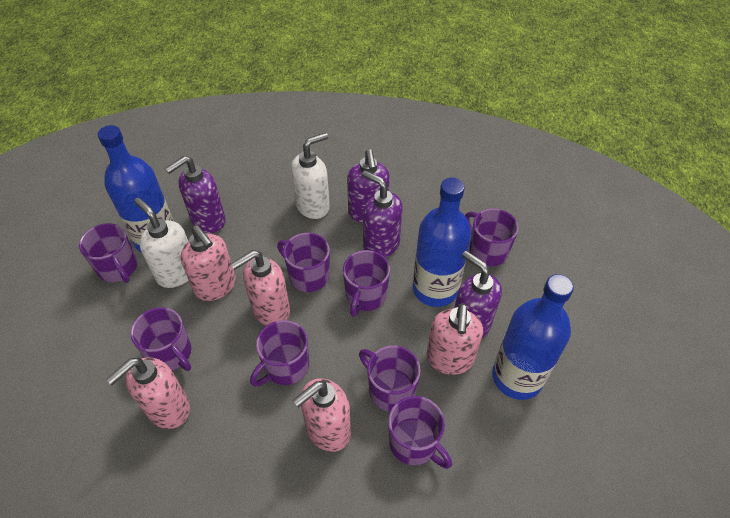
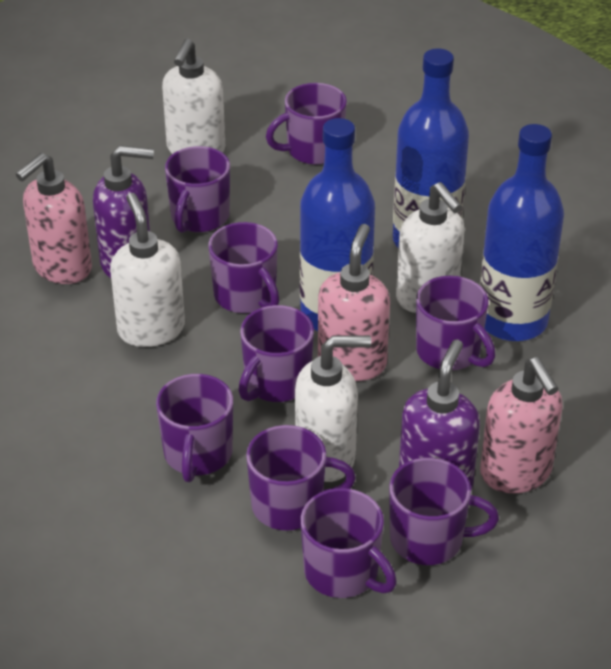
pink soap dispenser: [106,357,190,429] [181,226,236,301] [231,250,290,326] [292,378,351,452] [426,303,483,375] = 5 -> [16,153,92,284] [318,224,390,381] [480,357,563,493] = 3
purple mug: [79,223,137,283] [131,307,191,371] [250,320,309,386] [277,233,330,292] [343,250,390,317] [359,345,421,412] [388,396,452,469] [465,208,519,266] = 8 -> [156,374,233,482] [165,146,230,233] [209,222,280,313] [238,305,314,402] [246,425,356,531] [266,83,347,165] [301,488,397,598] [389,458,499,565] [416,276,496,370] = 9
purple soap dispenser: [165,156,225,233] [347,149,390,223] [362,171,403,258] [454,251,502,338] = 4 -> [93,145,154,278] [399,339,480,490] = 2
white soap dispenser: [134,198,188,288] [291,132,330,219] = 2 -> [110,193,185,347] [162,39,225,154] [295,335,371,482] [396,182,465,313] = 4

